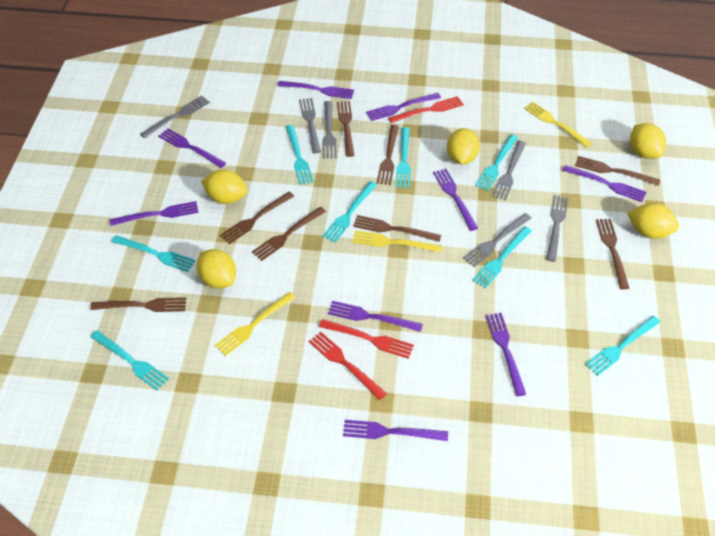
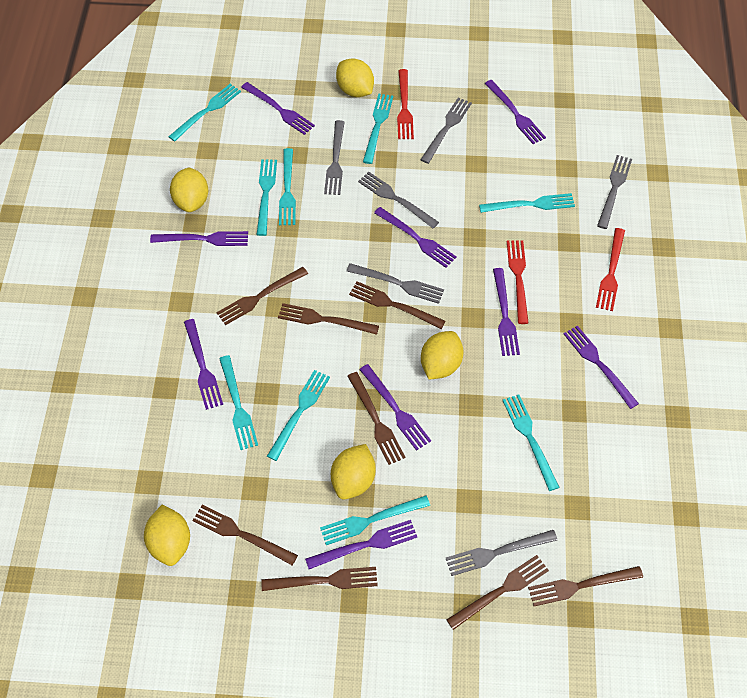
turquoise fork: [90,330,169,391] [111,235,196,272] [286,125,313,185] [323,181,377,242] [396,127,411,188] [472,226,532,288] [475,134,518,191] [585,316,660,376] = 8 -> [168,84,241,142] [219,355,258,450] [257,159,277,236] [267,370,330,461] [279,148,296,225] [320,496,430,545] [363,94,393,164] [479,193,575,213] [502,394,560,491] = 9
yellow fork: [215,292,296,356] [352,230,442,253] [524,102,592,147] = 3 -> none = 0

